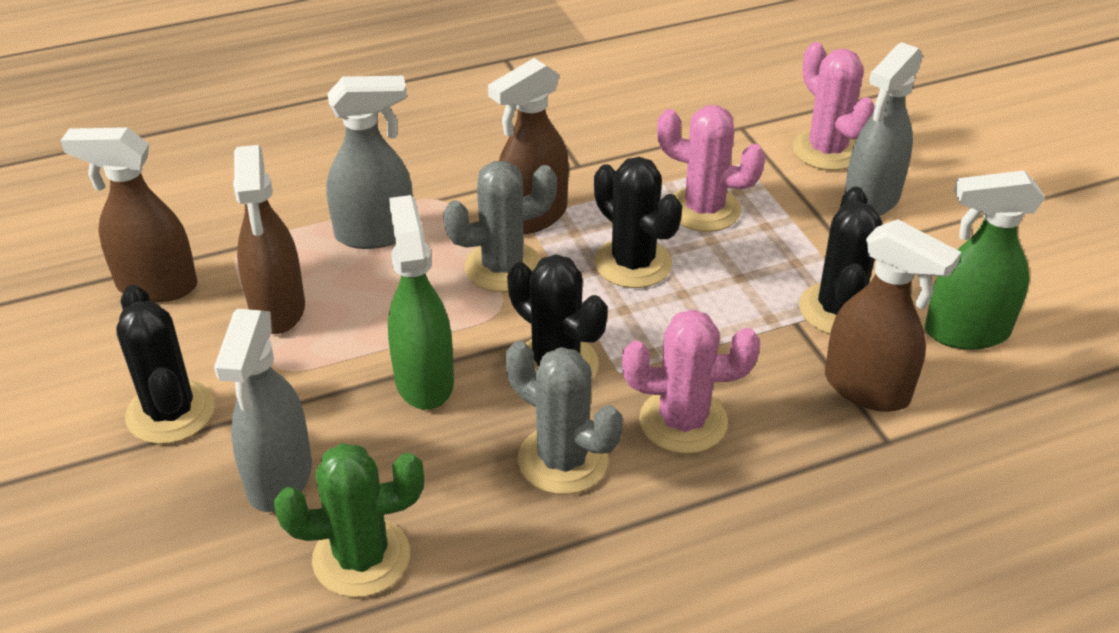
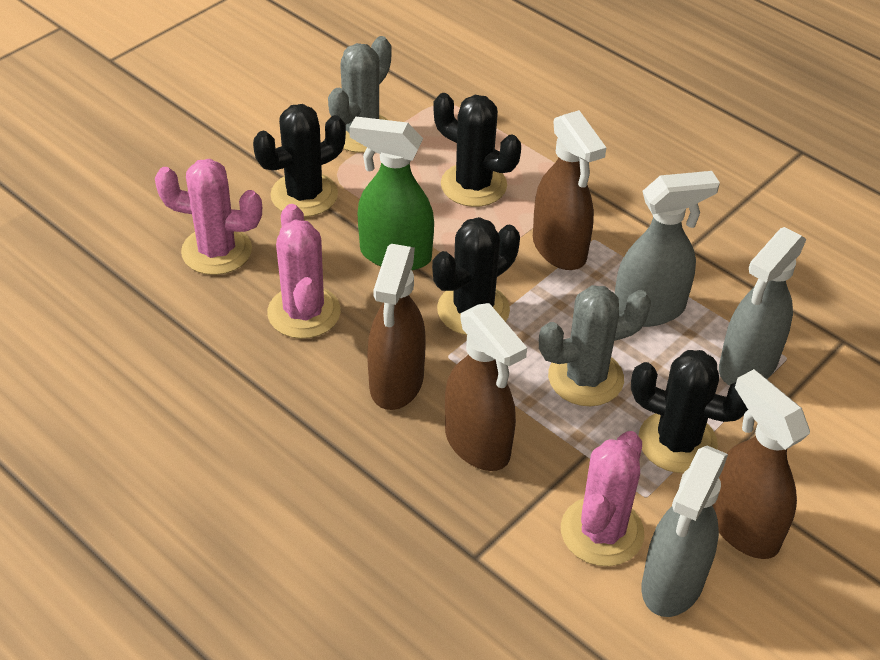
green cactus: [274,443,424,597] = 1 -> none = 0
green spray bottle: [388,195,454,410] [925,170,1045,350] = 2 -> [349,116,434,270] = 1

